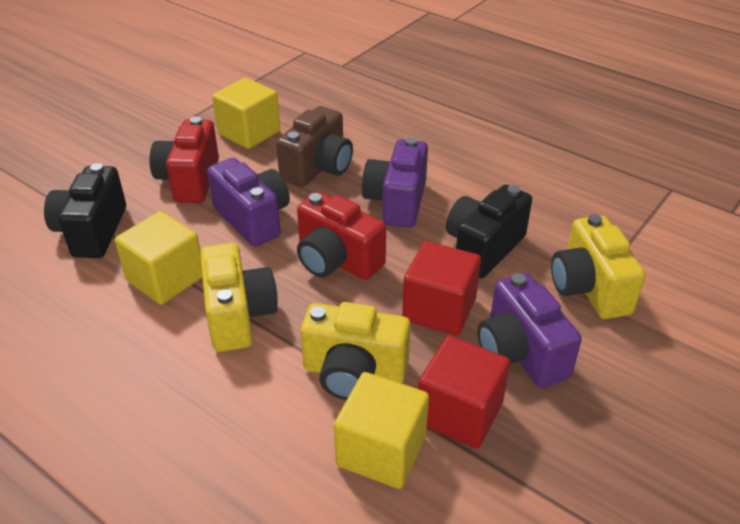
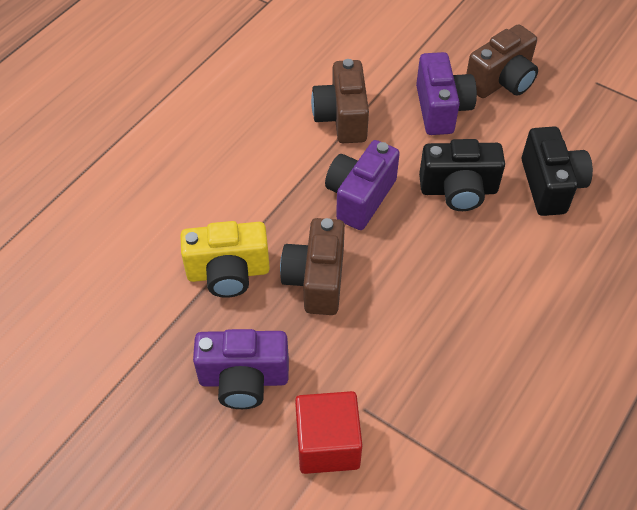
brown camera: [276,106,353,187] = 1 -> [280,218,345,315] [311,59,369,143] [466,24,538,98] = 3
red camera: [149,117,219,203] [297,192,386,280] = 2 -> none = 0
red cube: [402,241,481,336] [418,336,510,448] = 2 -> [295,391,362,474] = 1
yellow camera: [200,243,278,352] [300,302,411,400] [551,214,646,319] = 3 -> [180,221,270,298] = 1
yellow cube: [115,211,202,305] [212,78,280,149] [334,372,429,489] = 3 -> none = 0

